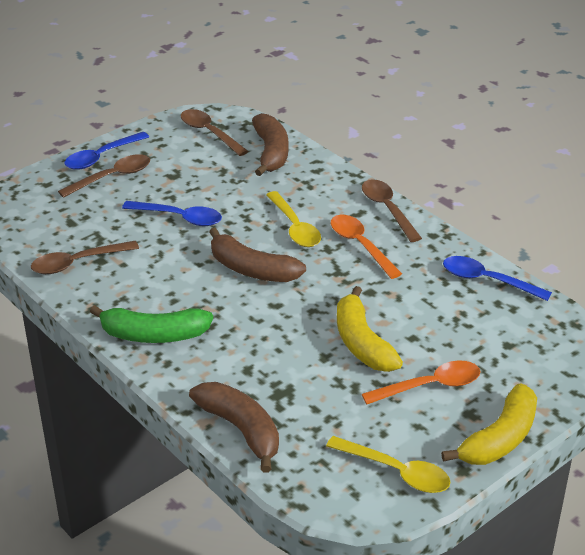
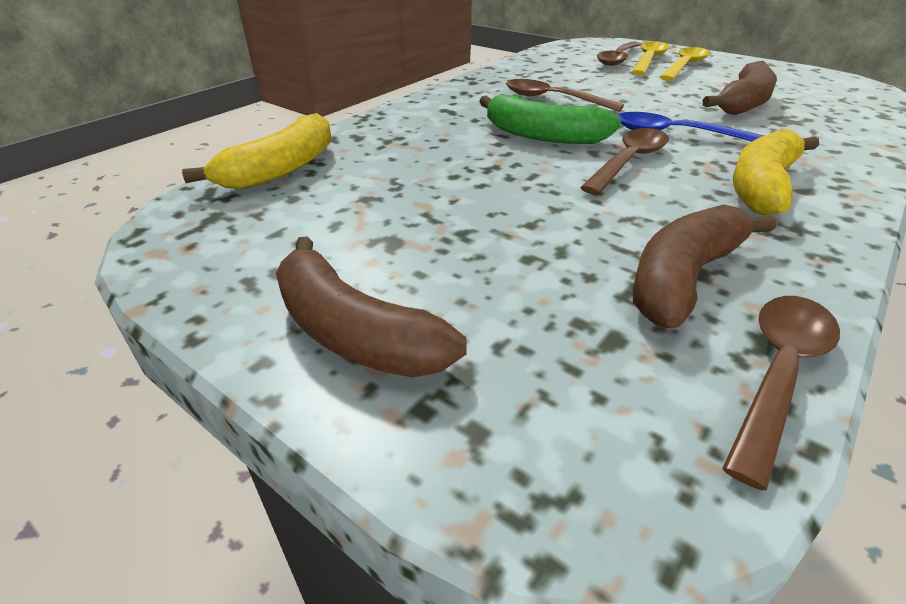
blue spoon: [64,132,149,170] [122,201,222,226] [443,256,552,301] = 3 -> [617,112,764,141] = 1
orange spoon: [331,215,402,279] [362,361,481,405] = 2 -> none = 0

